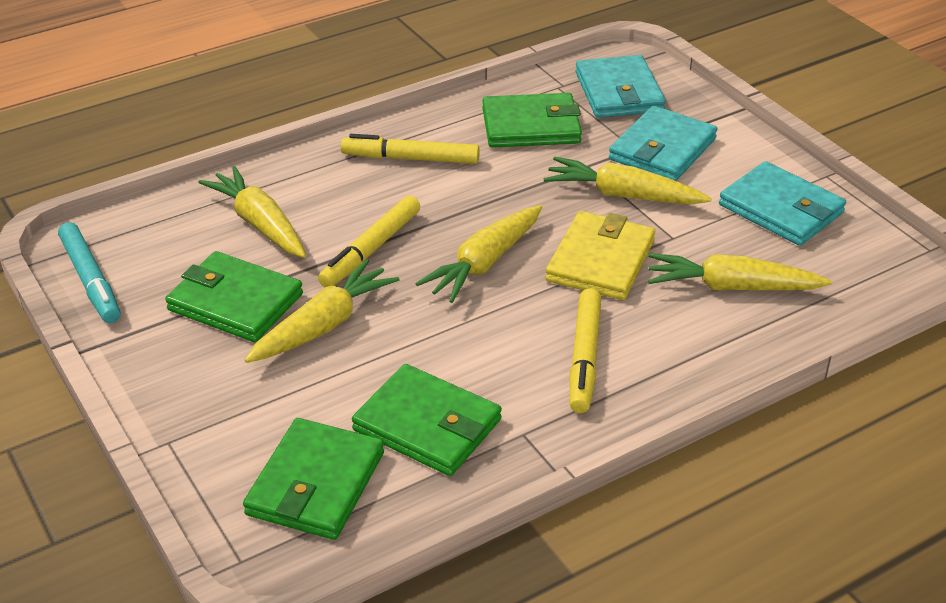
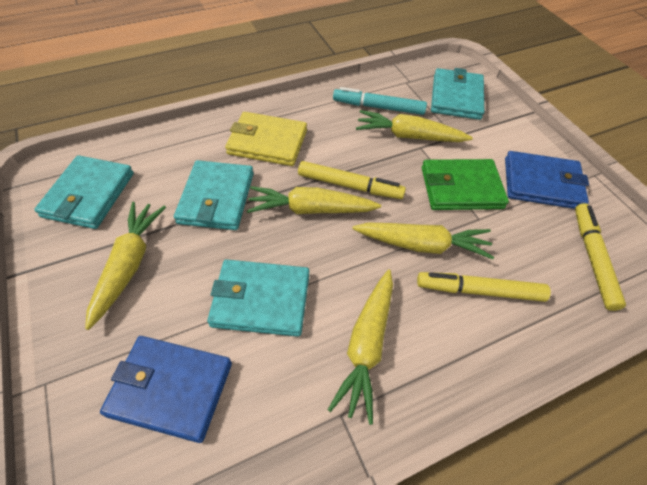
blue wallet: none = 0 -> [100,336,232,443] [505,151,589,209] = 2
green wallet: [165,251,303,342] [243,418,384,540] [352,364,502,476] [482,93,582,148] = 4 -> [422,159,509,210] = 1
turquoise wallet: [575,55,666,118] [609,106,717,181] [719,161,846,246] = 3 -> [34,155,134,229] [174,160,254,230] [207,259,309,337] [431,68,484,120] = 4

